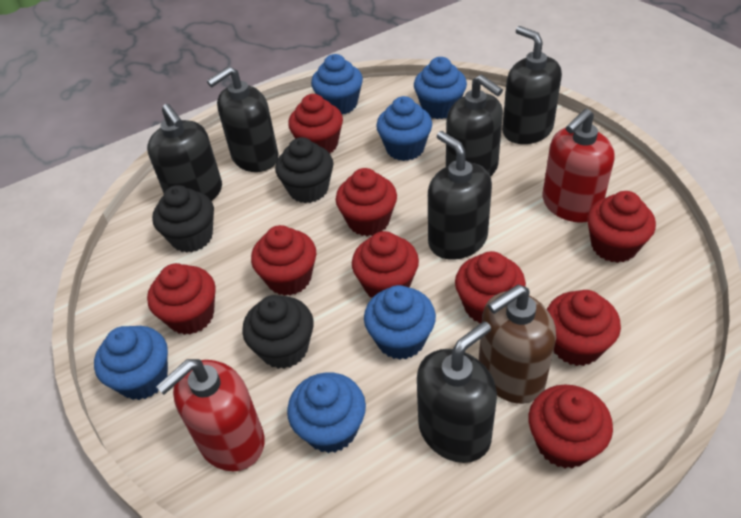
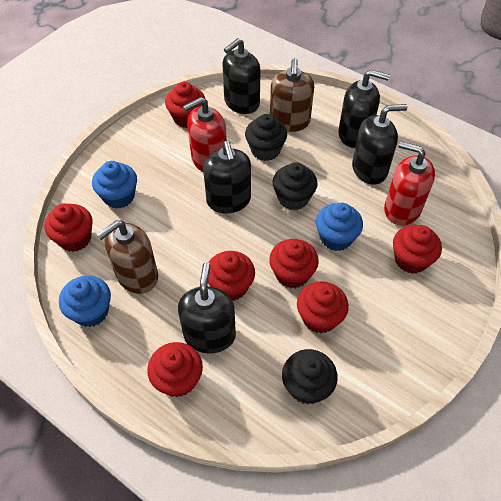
black soap dispenser: [147,104,222,201] [207,66,278,172] [417,321,497,463] [428,131,492,260] [446,74,503,177] [502,26,562,144] = 6 -> [178,262,236,353] [203,141,251,213] [222,38,260,114] [338,69,390,148] [352,104,407,185] = 5
blue cupcake: [94,326,168,400] [287,372,366,453] [311,54,363,115] [364,285,436,360] [376,96,432,161] [414,57,467,119] = 6 -> [59,275,111,327] [92,161,137,209] [316,203,363,251] = 3
brown soap dispenser: [479,284,556,404] = 1 -> [97,220,158,294] [270,58,314,132] = 2
red cupcake: [147,263,216,335] [251,225,316,296] [288,94,343,153] [336,168,397,236] [352,231,419,298] [455,251,526,323] [529,385,613,469] [547,290,621,366] [587,191,656,263] = 9 -> [45,203,93,252] [147,342,203,397] [165,82,205,128] [208,251,255,301] [269,239,319,288] [297,281,349,333] [393,225,442,274] = 7

